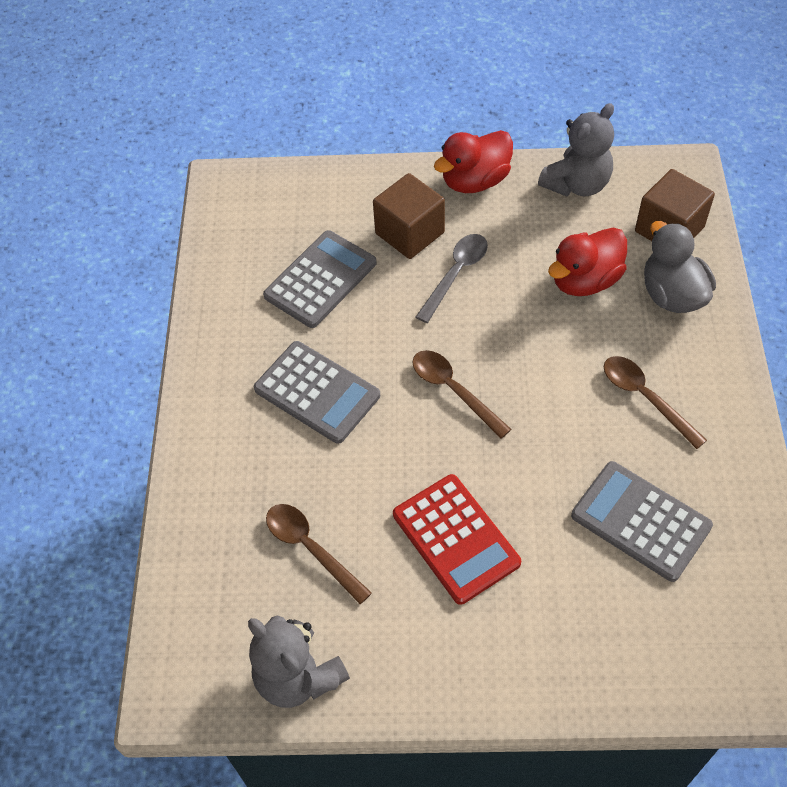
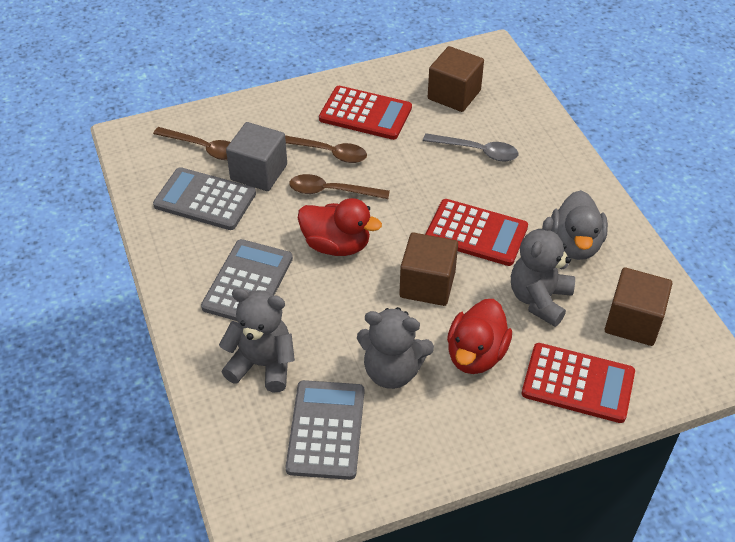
brown cube: [373,173,445,259] [635,169,715,241] = 2 -> [399,232,458,306] [428,46,484,112] [605,267,672,346] = 3
grey cube: none = 0 -> [226,122,287,191] = 1
grey teddy bear: [248,615,350,708] [538,103,614,196] = 2 -> [219,288,295,392] [357,307,434,389] [511,217,575,327] = 3
red calculator: [393,474,521,605] = 1 -> [319,86,412,140] [425,199,528,266] [522,343,635,423] = 3

